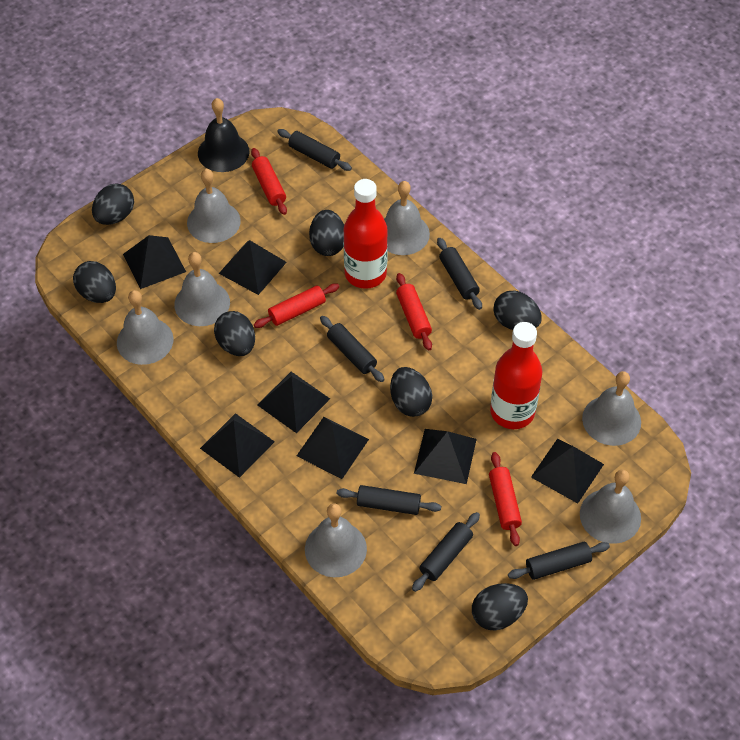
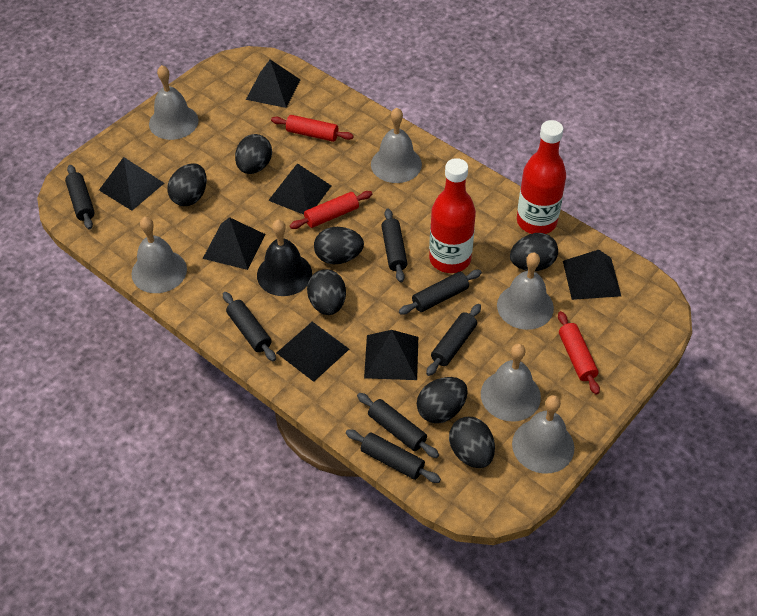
black rolling pin: [277,129,352,171] [320,316,385,382] [337,485,441,515] [412,512,480,592] [437,238,482,310] [508,542,610,580] = 6 -> [65,165,95,230] [223,292,276,361] [346,429,441,483] [357,393,439,458] [381,209,408,282] [399,270,482,315] [426,304,481,376] = 7
grey bell: [117,290,174,365] [174,252,230,326] [187,169,241,243] [305,503,367,577] [384,181,430,255] [580,469,641,544] [582,371,641,446] = 7 -> [131,217,187,293] [149,65,199,140] [371,108,422,183] [481,344,541,421] [497,252,554,330] [512,395,574,474] = 6
red rolling pin: [251,148,287,215] [254,283,340,328] [396,273,432,350] [489,452,522,546] = 4 -> [271,115,354,142] [290,191,372,229] [558,311,600,395] = 3

